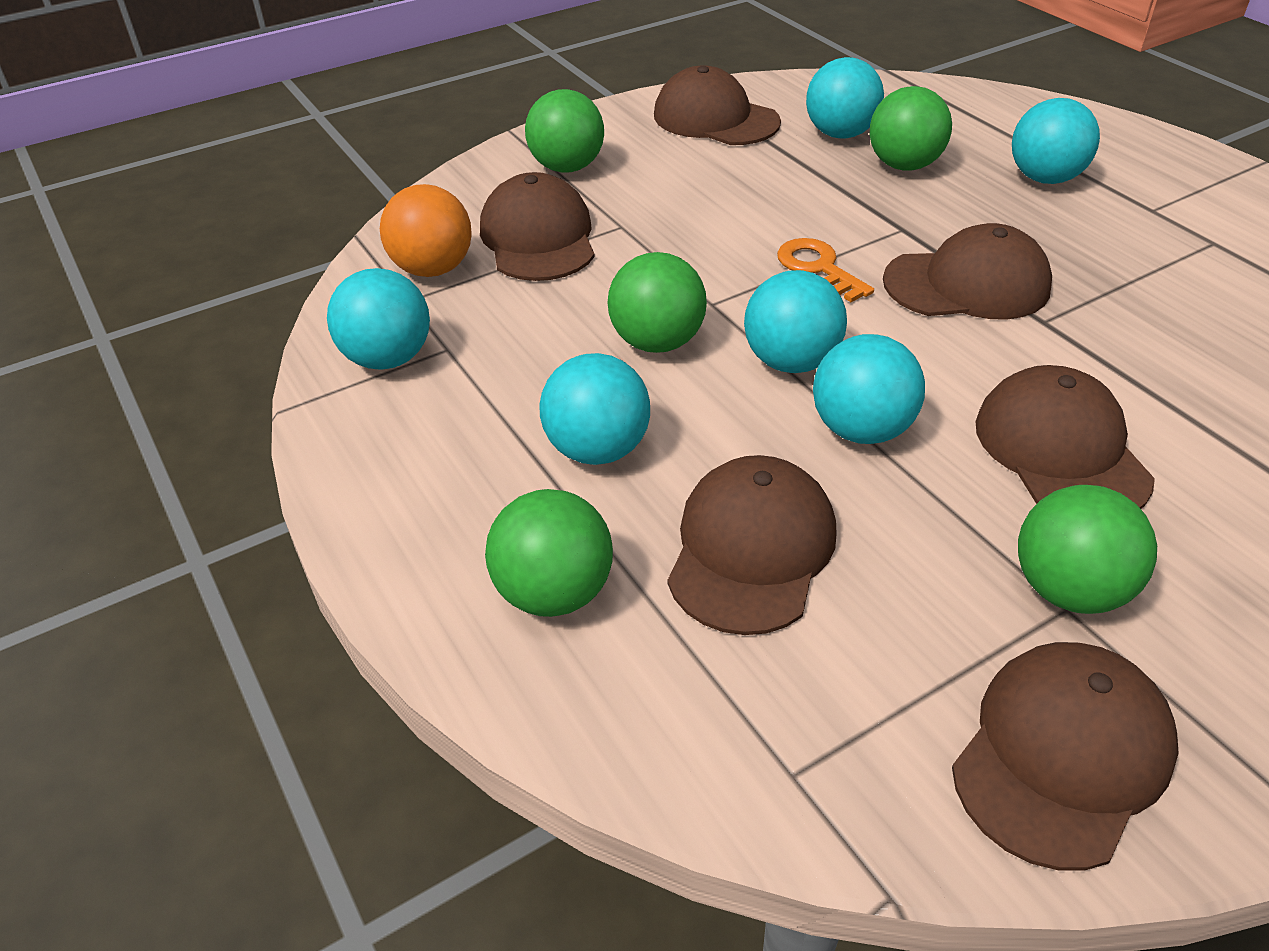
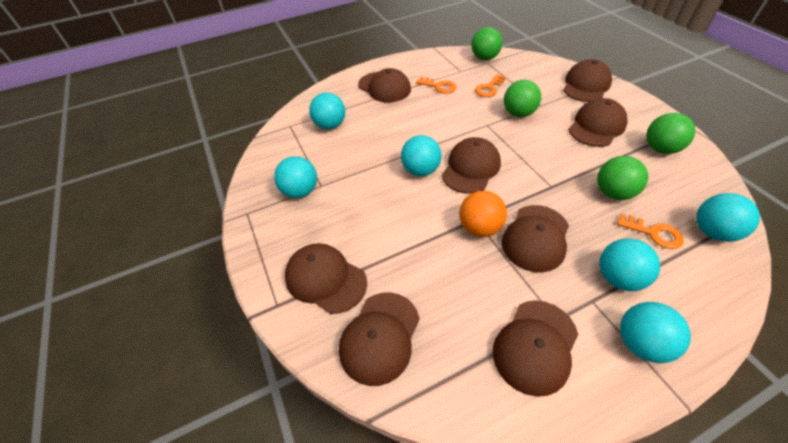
brown cap: [480,172,595,281] [654,65,781,145] [667,455,837,635] [883,223,1052,320] [952,642,1179,870] [975,365,1155,509] = 6 -> [285,243,367,314] [339,292,420,386] [358,68,411,103] [442,137,501,194] [493,300,578,397] [502,205,569,272] [563,59,612,102] [568,98,628,147] = 8
green ball: [485,489,613,617] [525,89,604,173] [607,252,707,353] [870,86,952,171] [1018,485,1157,614] = 5 -> [471,27,503,60] [504,80,541,117] [597,156,648,200] [646,113,695,154] = 4
orange key: [777,238,874,302] = 1 -> [416,77,456,94] [475,74,506,97] [617,214,684,249] = 3

